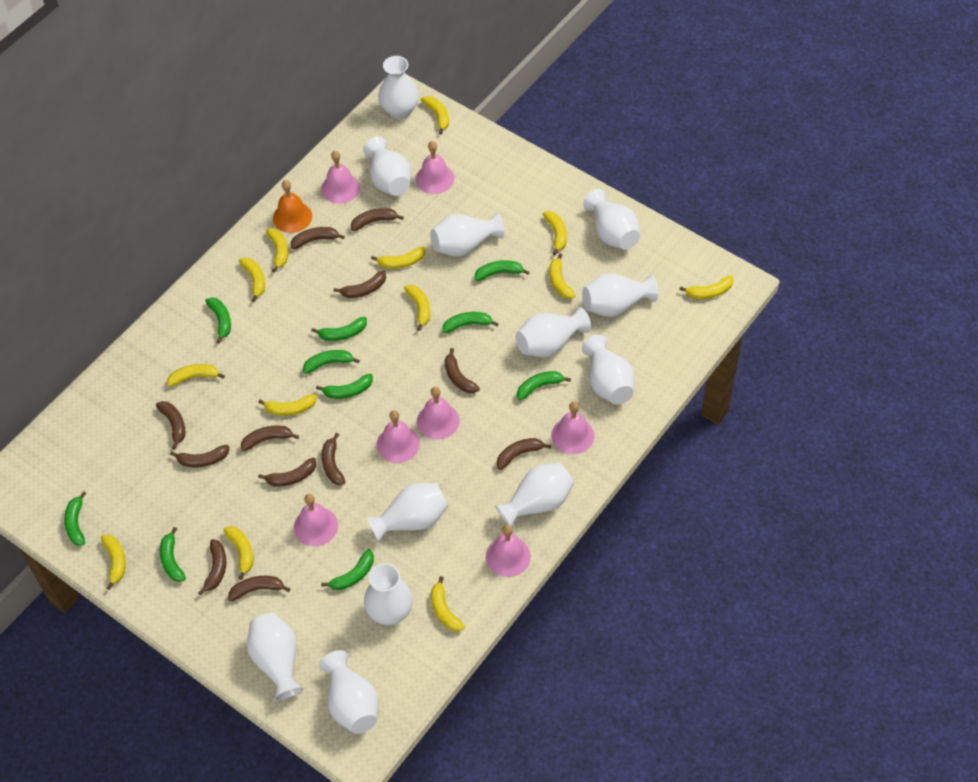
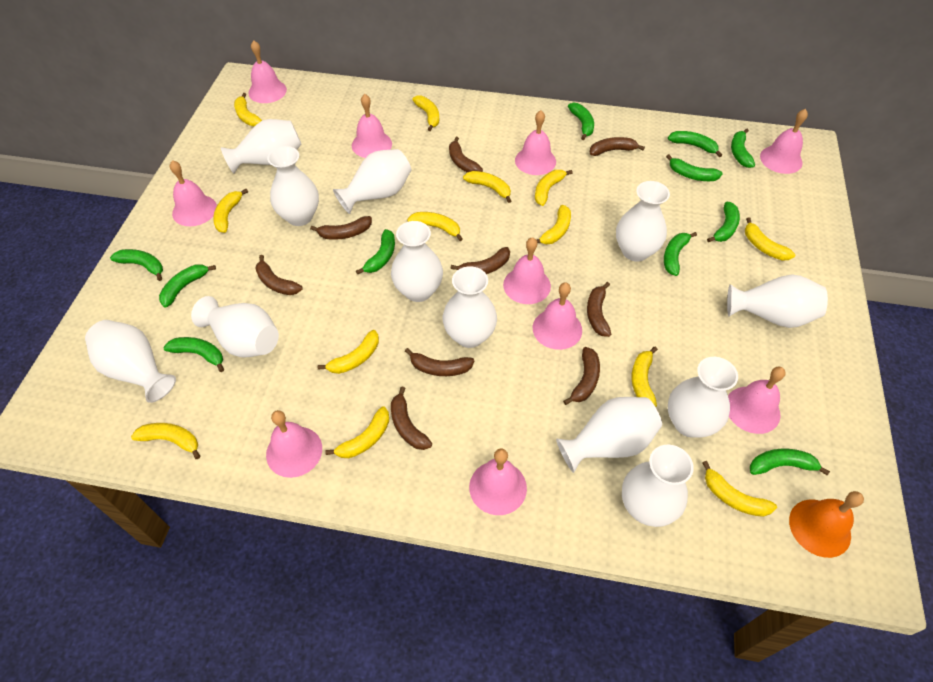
brown banana: [156,401,185,450] [170,445,229,467] [198,539,227,596] [228,576,290,602] [241,426,299,452] [258,458,316,487] [291,227,345,249] [322,433,345,485] [334,270,386,298] [351,208,404,231] [445,348,480,393] [497,438,551,470] = 12 -> [255,255,303,295] [310,216,372,240] [391,386,432,450] [405,348,475,376] [449,137,483,172] [450,247,510,274] [563,347,600,405] [587,282,611,337] [590,137,645,156] = 9
green banana: [64,491,86,546] [160,527,186,582] [205,297,231,344] [303,350,360,374] [311,317,367,341] [316,374,373,399] [321,549,374,590] [442,312,499,333] [474,260,529,281] [517,371,571,401] = 10 -> [110,249,163,281] [159,264,216,308] [163,337,224,372] [356,229,395,275] [568,102,594,140] [664,232,697,276] [666,154,723,181] [668,131,722,157] [707,202,740,242] [731,128,755,168] [750,449,830,475] = 11
pink bell: [294,494,338,546] [321,151,360,204] [377,410,420,463] [416,141,454,194] [417,387,460,439] [486,524,531,577] [551,401,594,454] = 7 -> [170,160,217,226] [249,40,287,103] [266,410,322,478] [352,94,392,158] [469,448,527,515] [503,237,551,304] [515,110,556,175] [533,283,582,350] [728,367,786,434] [760,109,808,174] = 10

